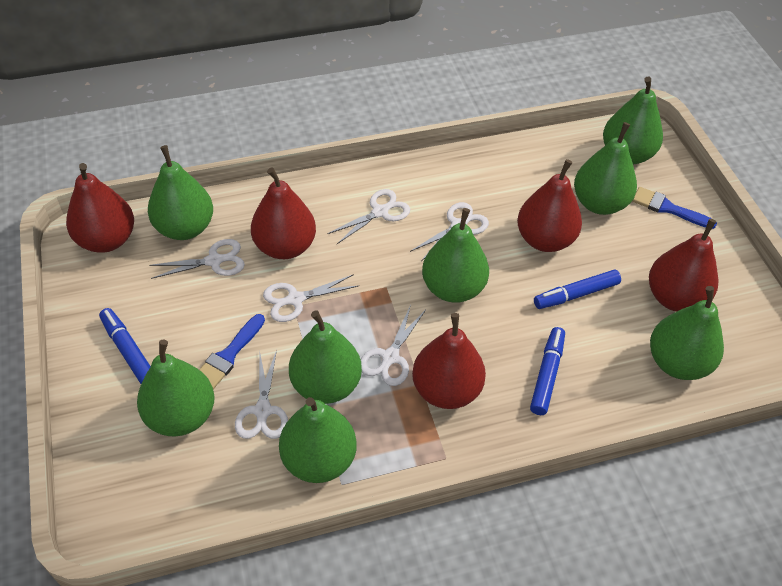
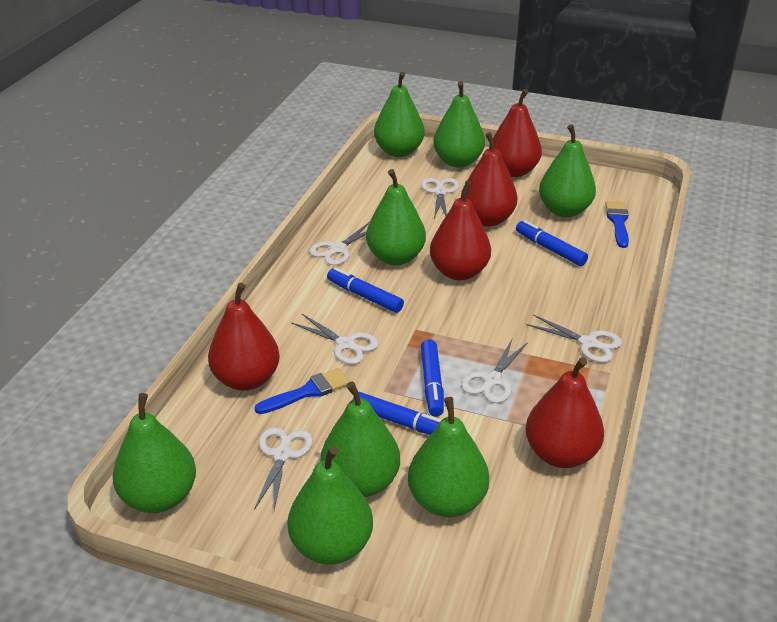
blue marker: [99,308,151,384] [530,327,565,415] [534,269,621,309] = 3 -> [327,267,404,313] [353,392,442,435] [421,339,444,417] [516,220,588,266] = 4

